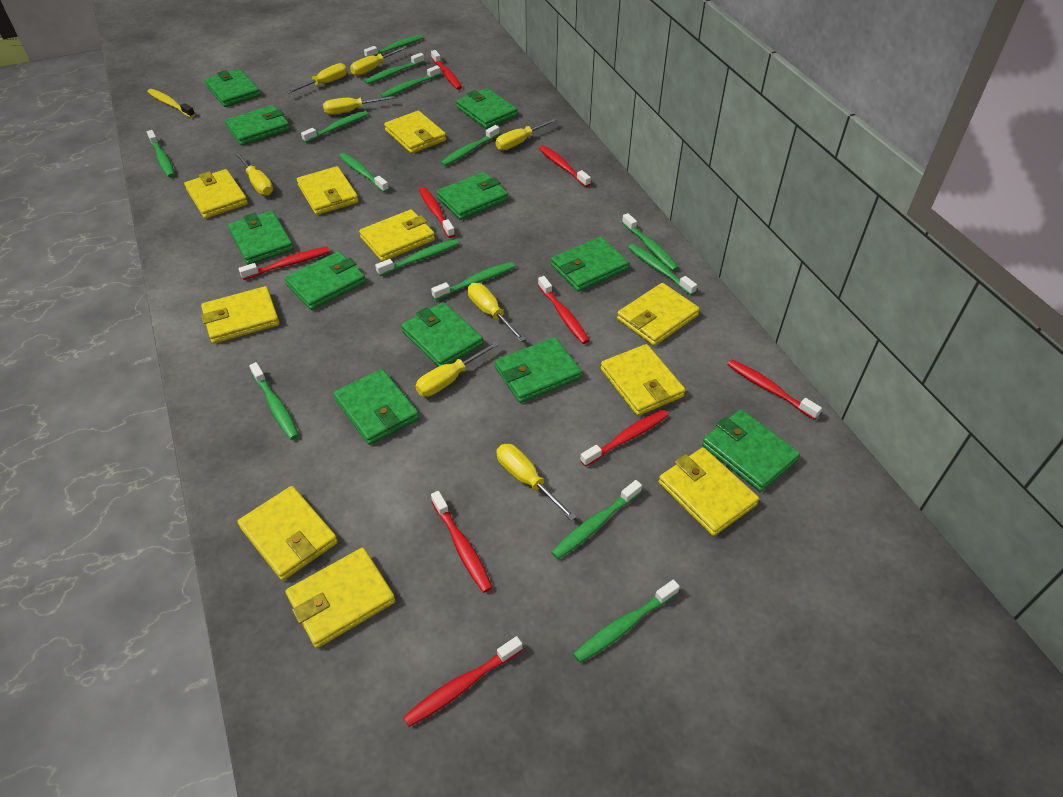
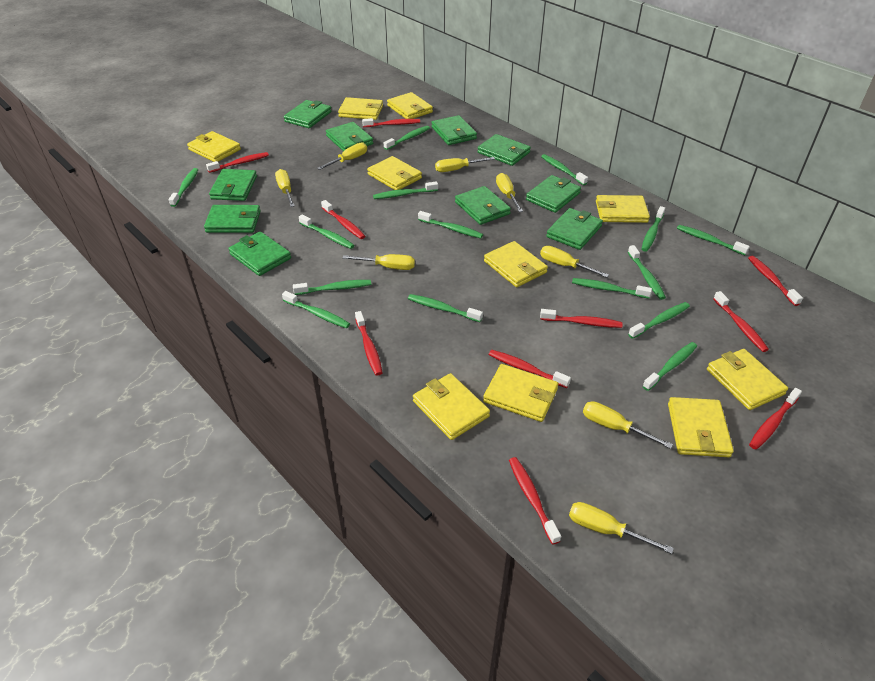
green toothbrush: [147,130,175,177] [249,362,299,440] [301,111,368,143] [339,153,389,192] [364,35,423,57] [364,53,425,84] [375,239,459,276] [380,65,441,98] [431,262,515,300] [441,125,500,166] [551,480,642,559] [573,580,680,663] [622,213,679,271] [628,244,697,295] = 14 -> [169,168,198,207] [282,291,350,328] [293,280,371,295] [299,214,354,249] [373,181,438,199] [384,126,430,150] [408,294,483,322] [418,211,483,238] [541,154,588,185] [572,278,652,298] [628,245,666,300] [628,302,690,339] [641,206,665,252] [643,342,697,391] [677,225,750,255] = 15
green wallet: [205,69,261,107] [225,105,290,145] [228,211,294,265] [284,251,366,310] [333,369,419,445] [401,302,483,367] [437,172,508,220] [456,88,518,129] [495,337,582,403] [551,237,629,292] [702,409,800,492] = 11 -> [204,205,261,233] [209,169,257,201] [228,231,291,276] [284,100,332,128] [326,122,373,151] [431,115,477,145] [455,186,511,225] [478,134,531,166] [526,175,581,213] [546,208,603,250] = 10
red toothbrush: [238,247,330,280] [403,636,523,727] [419,187,455,238] [431,50,462,90] [431,491,493,593] [538,276,590,344] [539,145,591,187] [580,409,669,467] [728,359,822,420] = 9 -> [206,152,269,173] [321,200,365,239] [355,311,383,376] [362,118,420,127] [489,350,571,388] [509,457,561,545] [540,309,623,328] [713,291,769,352] [748,256,803,306] [749,388,802,450] = 10
yellow toothbrush: [148,89,195,118] = 1 -> none = 0

